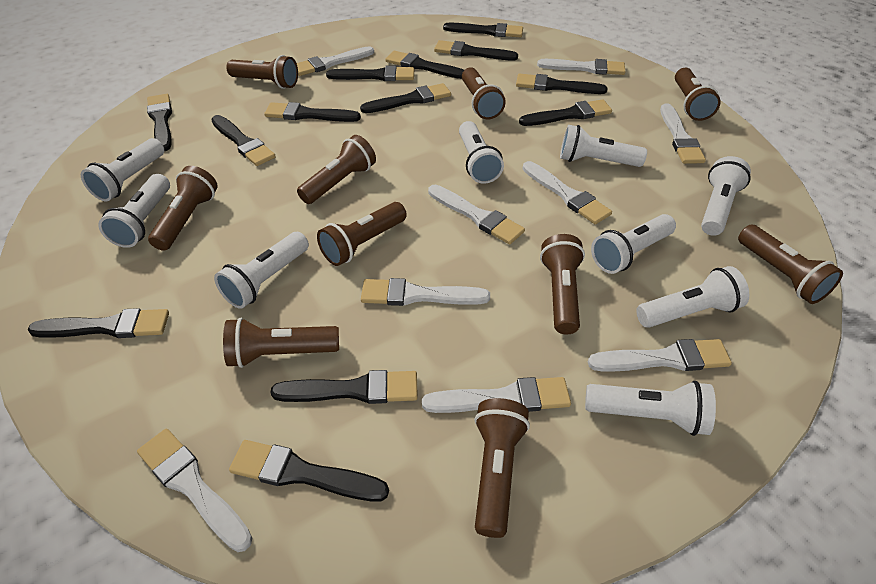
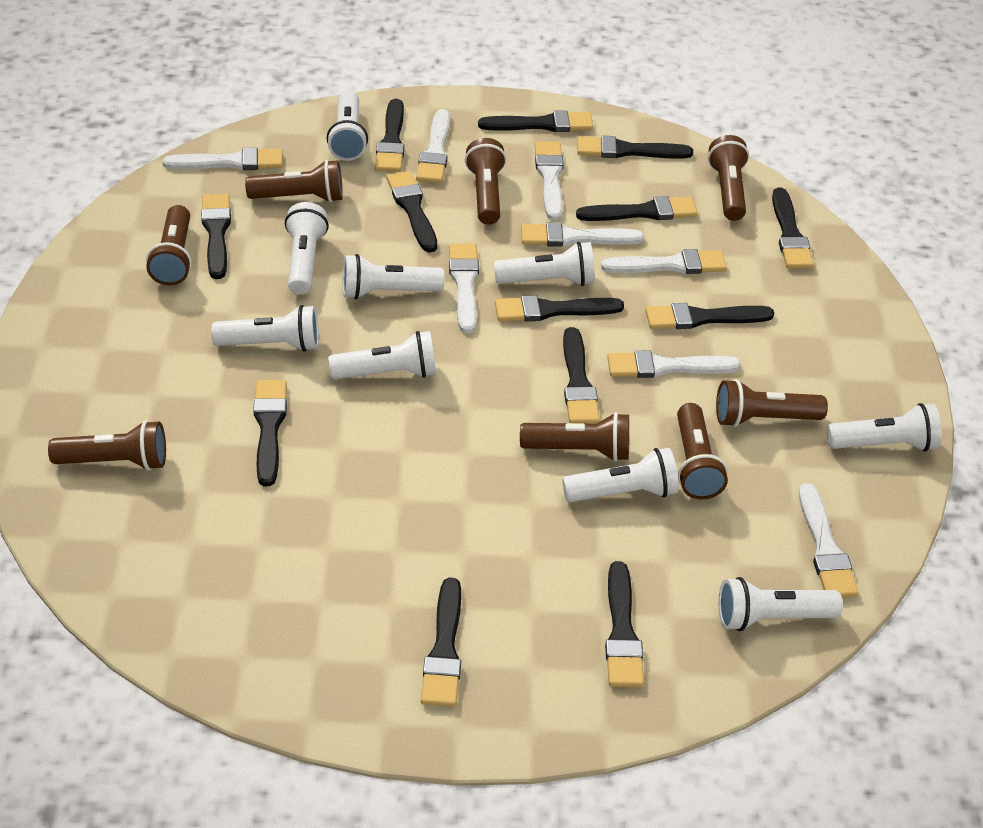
brown flashlight: [148,166,218,251] [223,318,339,368] [226,55,298,89] [297,135,376,204] [317,202,407,266] [462,67,506,120] [474,398,530,538] [540,234,585,334] [675,68,720,121] [738,225,843,304] = 10 -> [48,420,166,471] [146,205,192,285] [245,160,343,203] [465,138,506,225] [520,412,629,462] [677,403,728,500] [708,135,749,221] [716,379,828,427] = 8
white brush: [137,429,253,552] [297,46,374,76] [361,278,490,306] [422,377,571,413] [428,185,525,244] [523,161,612,224] [537,59,625,75] [588,339,732,371] [660,103,706,164] = 9 -> [163,147,283,171] [416,109,450,183] [449,243,479,333] [521,222,644,247] [535,142,564,220] [601,249,727,274] [607,351,741,378] [799,483,859,598] = 8

